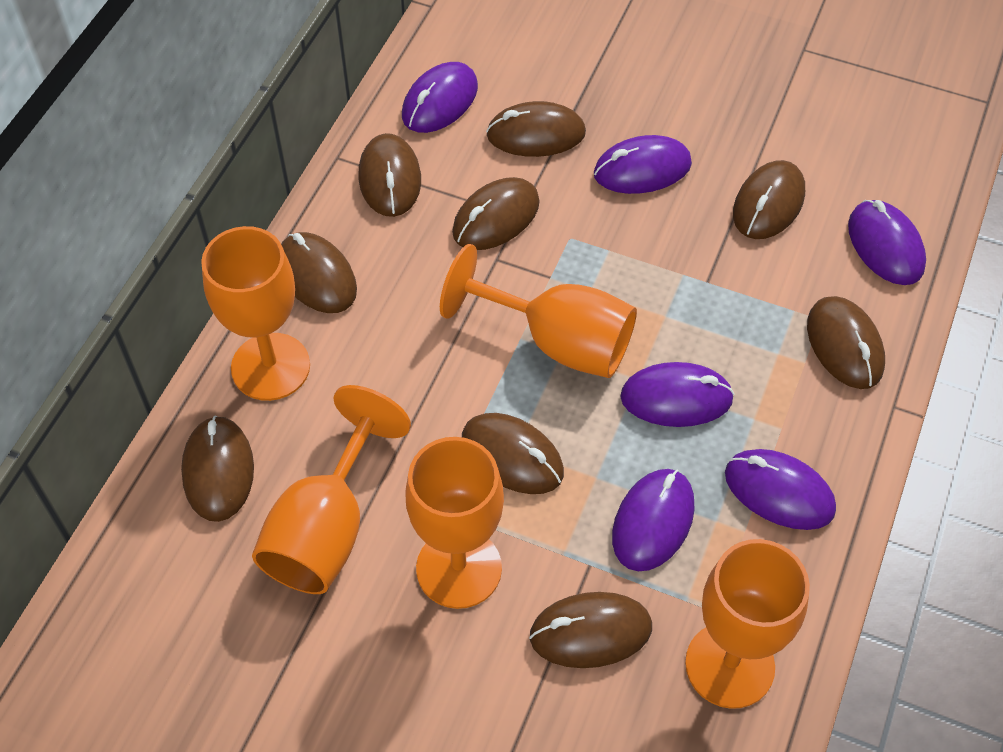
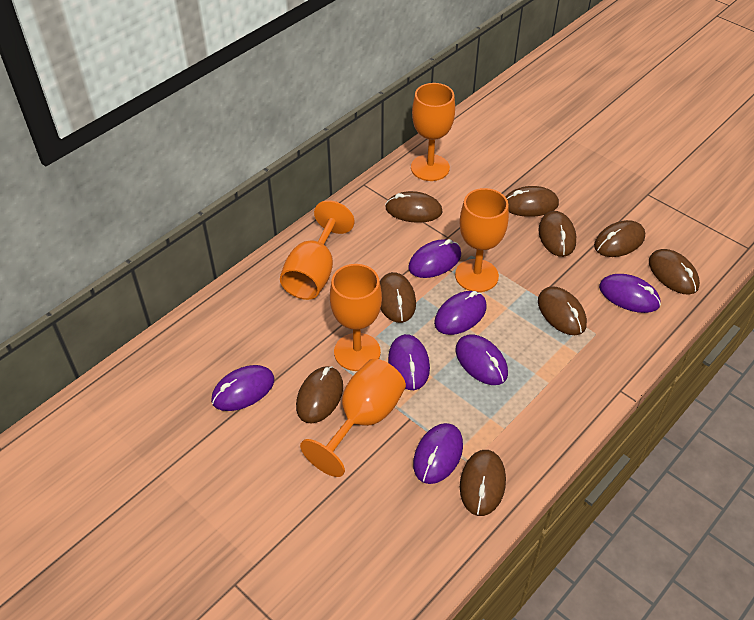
purple mouse: [402,62,478,133] [594,135,692,194] [612,469,695,572] [620,362,734,427] [725,449,836,530] [848,200,926,285] = 6 -> [211,365,274,411] [388,334,430,390] [408,239,461,278] [413,423,463,484] [434,291,487,335] [456,334,508,385] [599,274,661,313] = 7

